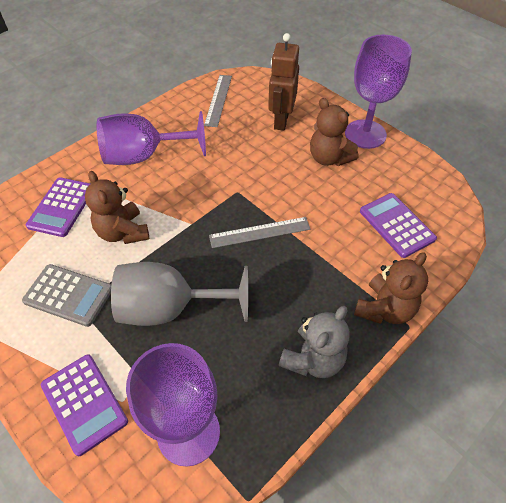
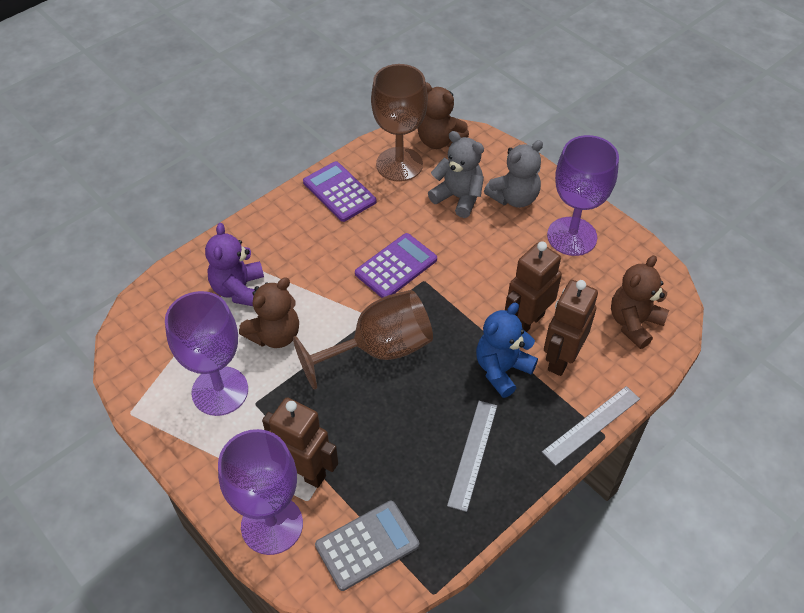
blue teddy bear: none = 0 -> [476,303,538,398] = 1
brown goblet: none = 0 -> [293,290,433,390] [371,64,428,182] = 2
brown robot: [268,33,299,131] = 1 -> [262,397,338,488] [505,241,562,332] [544,280,598,376] = 3
grey goblet: [111,262,248,326] = 1 -> none = 0
grey teddy bear: [279,306,350,378] = 1 -> [428,131,484,218] [484,140,543,208] = 2
purple calculator: [25,177,90,237] [41,354,128,456] [360,193,437,258] = 3 -> [303,161,377,222] [355,233,437,298] = 2
purple teddy bear: none = 0 -> [205,223,264,306] = 1

